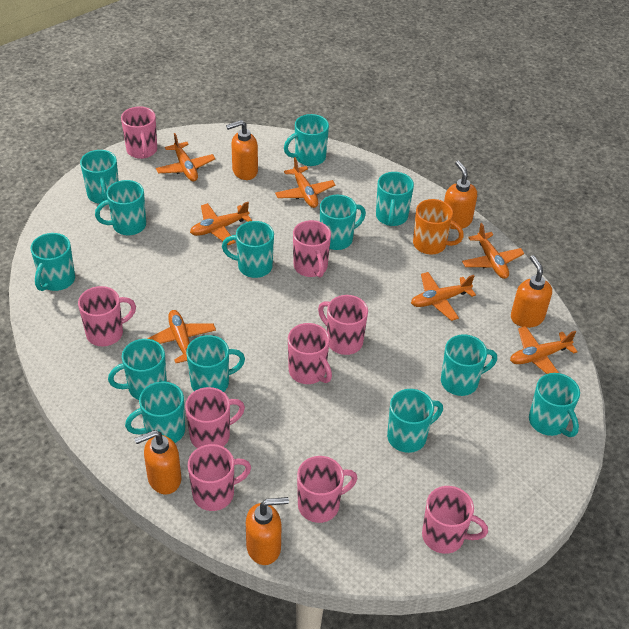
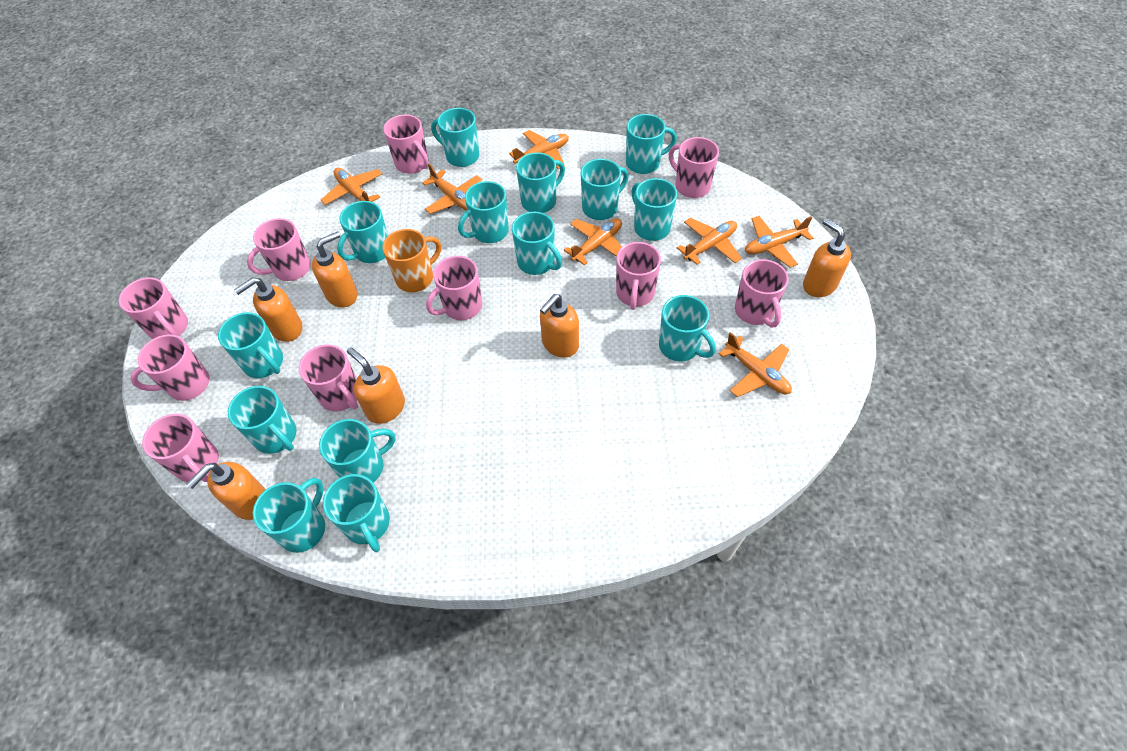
orange soap dispenser: [134,430,181,494] [226,120,258,180] [246,497,289,565] [444,161,477,229] [511,255,552,328] = 5 -> [187,462,266,520] [234,277,302,342] [312,231,358,308] [347,347,405,424] [540,294,579,357] [803,218,851,297] = 6
pink mug: [78,286,136,347] [121,106,157,159] [185,387,245,448] [188,444,251,511] [288,323,332,384] [293,220,331,278] [297,456,357,523] [318,295,368,355] [422,486,488,554] = 9 -> [119,277,188,339] [130,334,210,401] [142,414,219,482] [247,218,311,281] [299,344,358,411] [383,115,429,174] [426,256,482,320] [616,242,661,310] [669,137,719,198] [735,259,789,328] = 10
turquoise mug: [31,233,75,291] [80,150,119,204] [95,180,146,235] [108,339,167,400] [125,382,185,443] [186,335,245,392] [222,221,274,278] [284,114,329,166] [320,195,366,250] [376,172,414,226] [387,389,443,453] [441,334,497,396] [529,373,580,437] = 13 -> [218,312,283,378] [228,386,297,454] [253,478,325,553] [319,419,396,482] [323,474,390,552] [337,201,388,263] [431,108,479,167] [458,181,509,243] [512,212,562,275] [516,152,565,213] [580,159,629,220] [626,114,677,174] [631,178,677,241] [659,295,716,362] = 14

